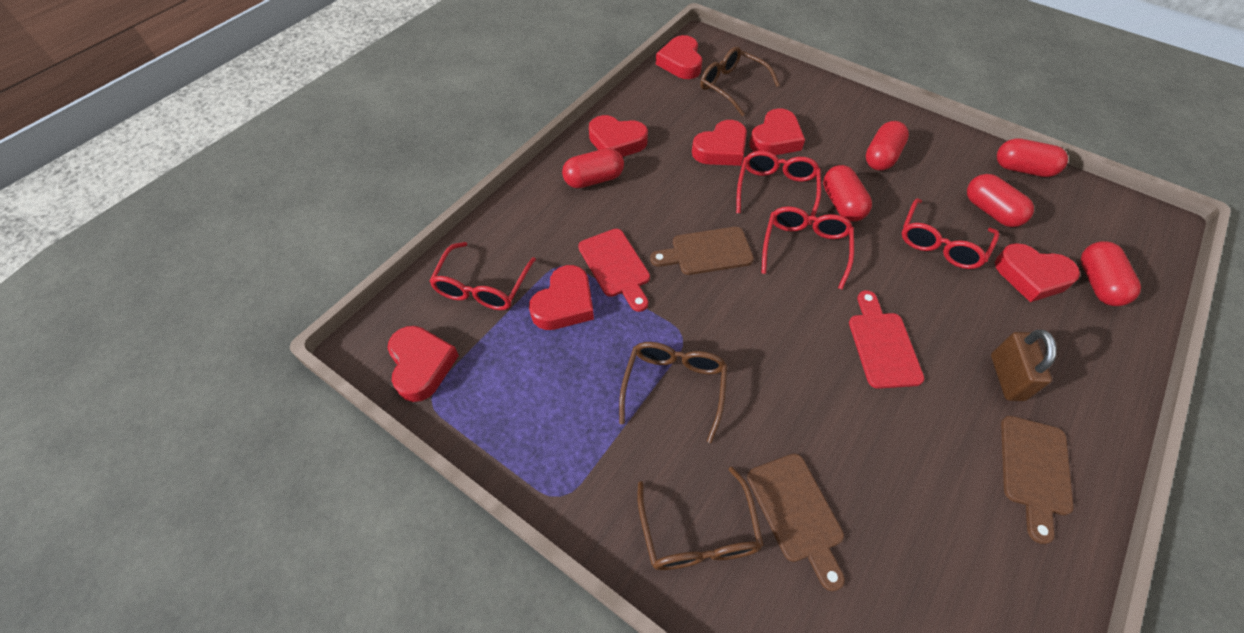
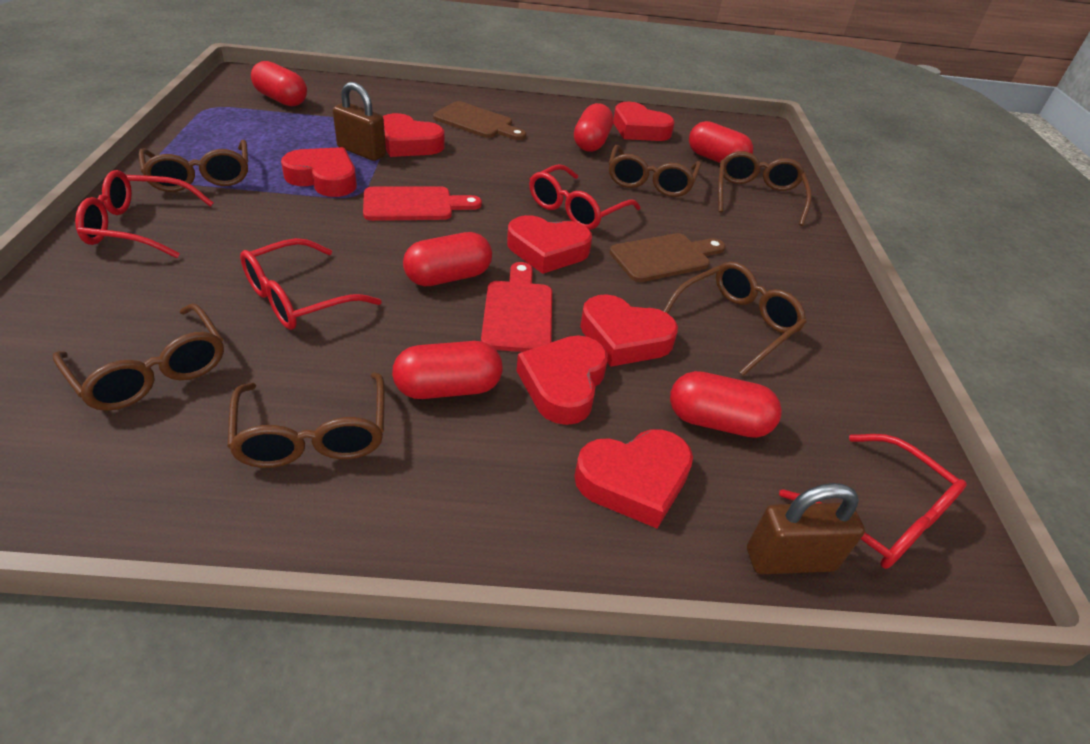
brown cutting board: [650,227,754,275] [747,454,845,591] [1001,416,1074,544] = 3 -> [433,101,526,140] [609,233,725,282] = 2
brown glasses: [619,342,727,443] [637,467,764,570] [700,47,780,116] = 3 -> [53,303,224,411] [139,140,248,192] [227,372,385,468] [609,145,701,197] [663,262,807,376] [718,151,812,226] = 6
brown padlock: [991,330,1057,401] = 1 -> [333,82,386,161] [747,483,865,574] = 2

